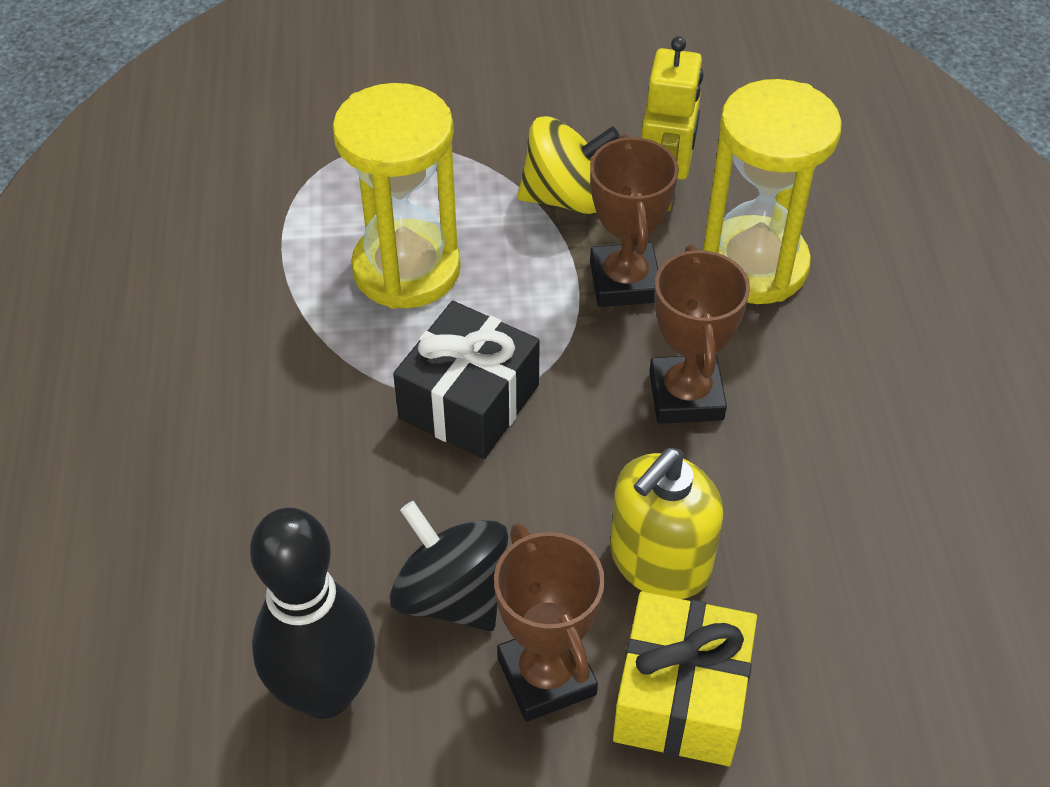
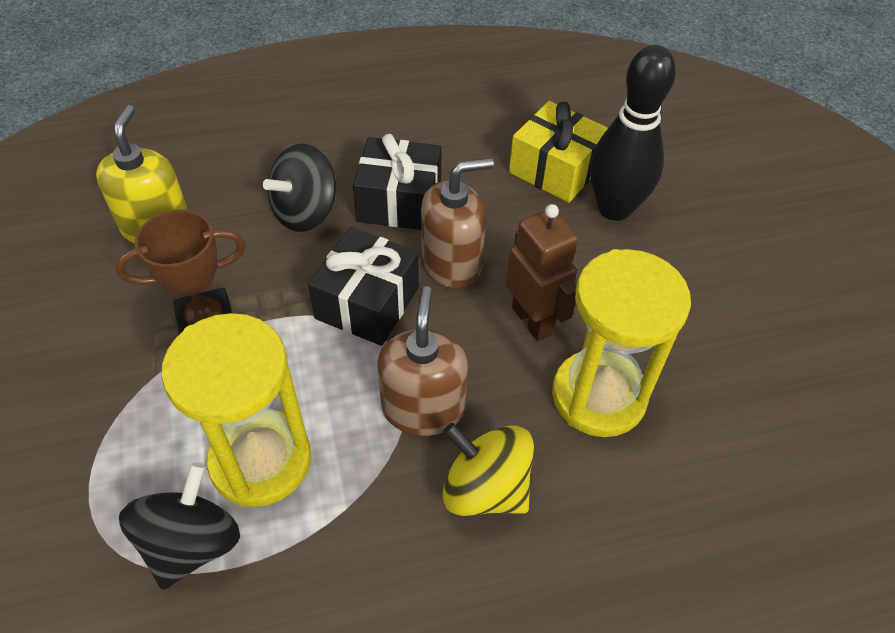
black gift: [393,301,540,459] = 1 -> [308,227,419,346] [353,134,442,230] = 2
black spinning top: [390,501,508,631] = 1 -> [119,462,240,590] [263,144,336,232] = 2
brown robot: none = 0 -> [506,204,578,341] = 1
brown soap dispenser: none = 0 -> [378,286,468,436] [421,158,494,289] = 2
brown trophy: [494,523,605,721] [590,134,679,307] [649,245,750,424] = 3 -> [115,210,246,334] = 1
yellow robot: [641,36,703,211] = 1 -> none = 0

